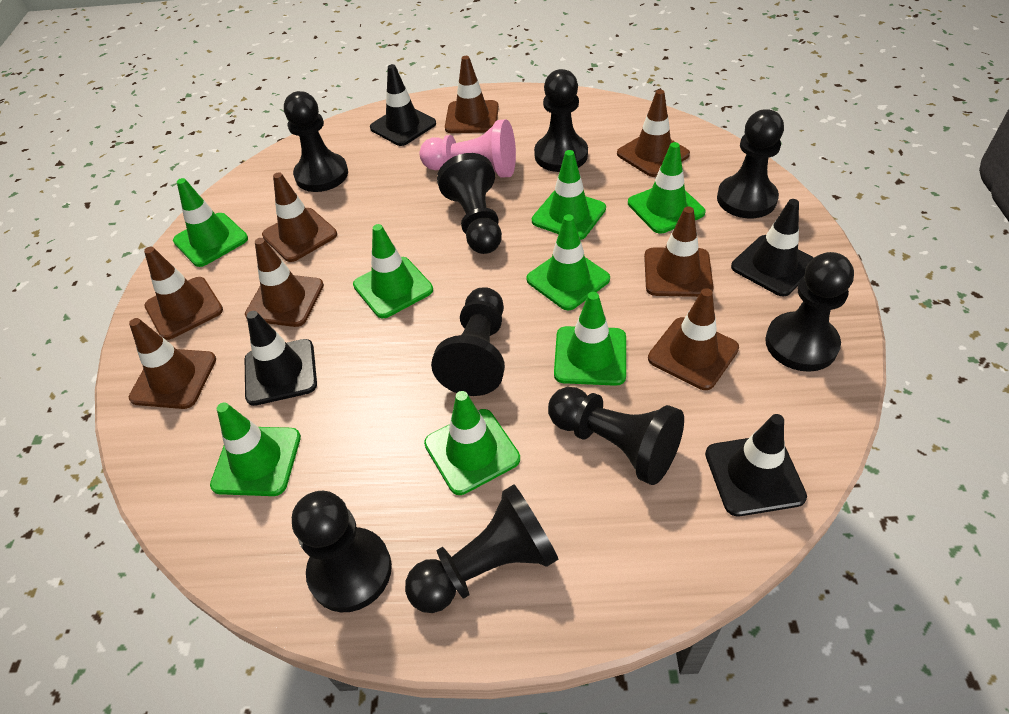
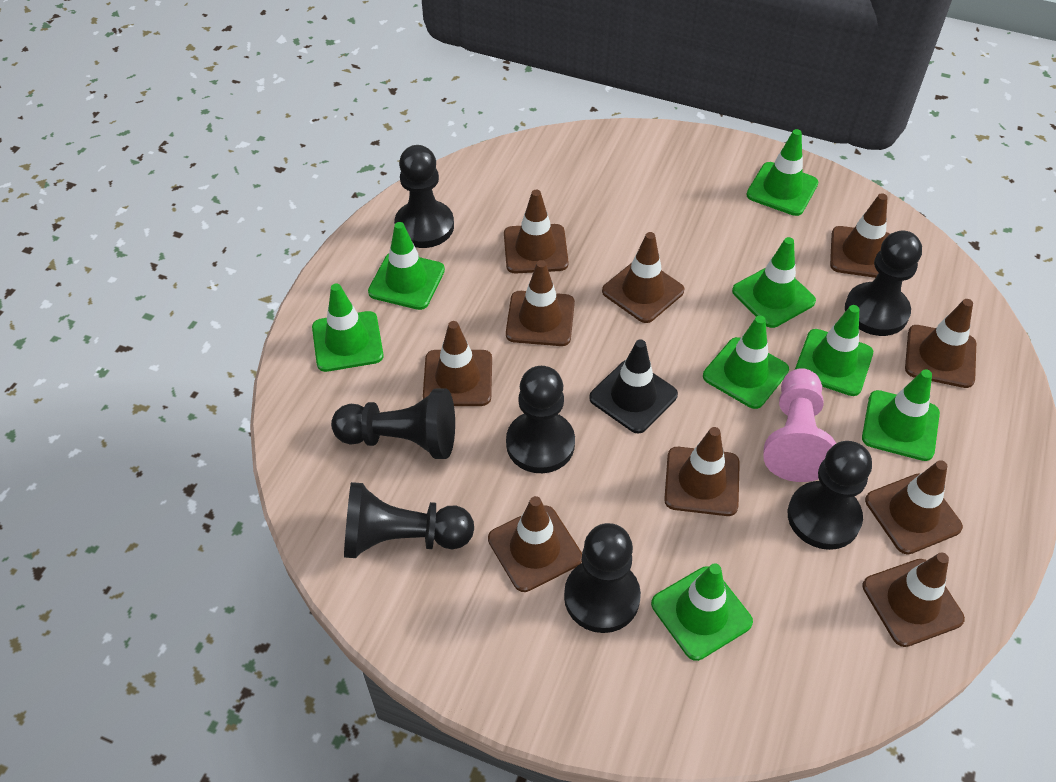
black pawn: [284,91,348,192] [292,491,392,612] [405,484,559,613] [431,287,505,396] [437,153,502,254] [534,69,588,172] [548,387,684,485] [717,109,784,218] [765,252,854,372] = 9 -> [331,388,455,459] [344,482,474,558] [394,145,454,248] [506,366,575,473] [564,523,641,633] [788,441,872,550] [845,231,922,336] = 7
black traffic cone: [245,311,317,406] [370,64,436,146] [705,414,807,516] [731,199,814,297] = 4 -> [589,339,678,434] = 1
brown traffic cone: [129,318,216,409] [144,247,223,340] [245,238,324,327] [262,172,337,262] [445,56,499,133] [617,90,690,177] [644,206,714,297] [648,288,739,390] = 8 -> [423,321,492,406] [488,496,582,592] [504,190,569,273] [506,260,575,346] [602,232,685,323] [664,427,740,516] [830,193,890,278] [862,553,965,647] [865,460,963,554] [905,299,976,388] = 10

